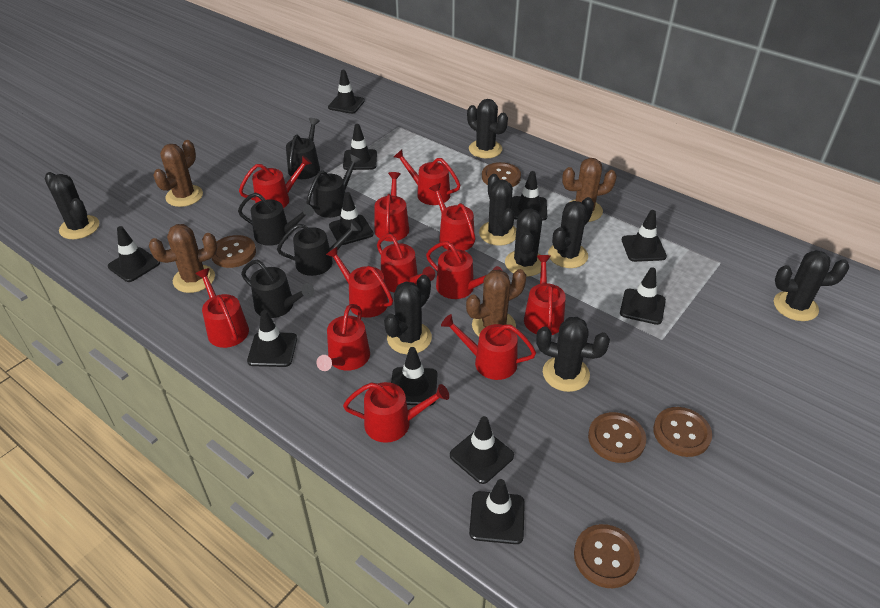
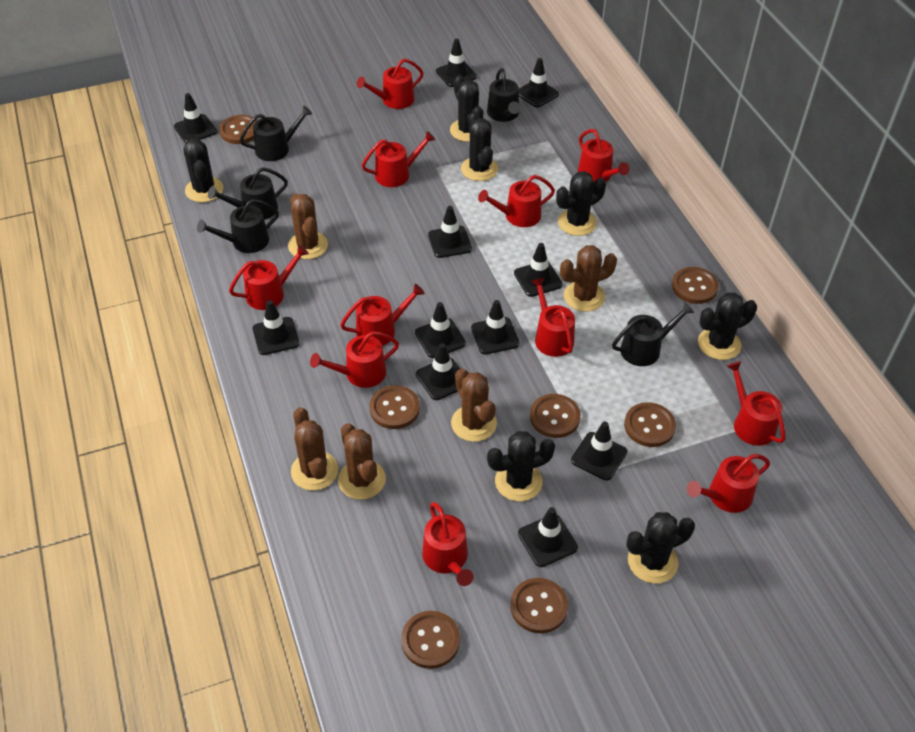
black cactus: [45,172,99,239] [384,275,432,354] [467,99,508,159] [479,174,516,246] [505,209,542,277] [536,317,610,392] [548,197,594,268] [774,250,849,321] = 8 -> [183,139,223,202] [450,75,483,142] [461,111,498,181] [487,431,555,501] [556,171,606,236] [626,512,695,583] [698,293,757,360] = 7
brown button: [212,235,256,268] [482,162,521,187] [574,524,640,588] [588,412,646,463] [653,407,712,457] = 5 -> [219,115,257,144] [369,385,420,429] [401,611,460,669] [510,578,568,633] [530,394,581,438] [624,402,676,447] [672,267,719,304] = 7
brown cactus: [149,224,217,293] [153,140,203,207] [466,269,526,336] [562,158,617,222] = 4 -> [288,194,328,259] [291,407,338,490] [338,423,386,500] [451,368,497,442] [560,245,617,312] = 5
red watering can: [195,268,249,348] [239,155,312,208] [316,304,370,371] [326,247,393,318] [343,382,449,443] [374,172,409,241] [377,234,435,293] [394,150,460,205] [426,241,502,299] [429,183,476,251] [441,314,536,380] [524,255,566,335] = 12 -> [229,245,309,310] [310,331,399,388] [340,284,425,346] [357,59,424,109] [362,131,435,187] [422,502,474,586] [478,175,555,227] [531,277,575,357] [578,129,629,182] [687,454,770,513] [727,361,786,446] = 11

